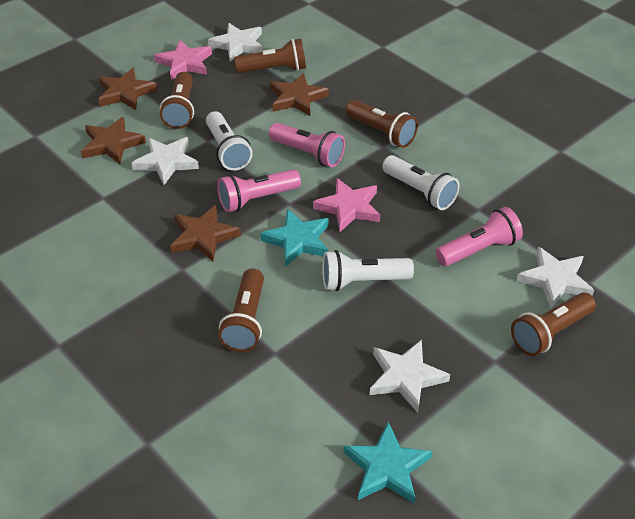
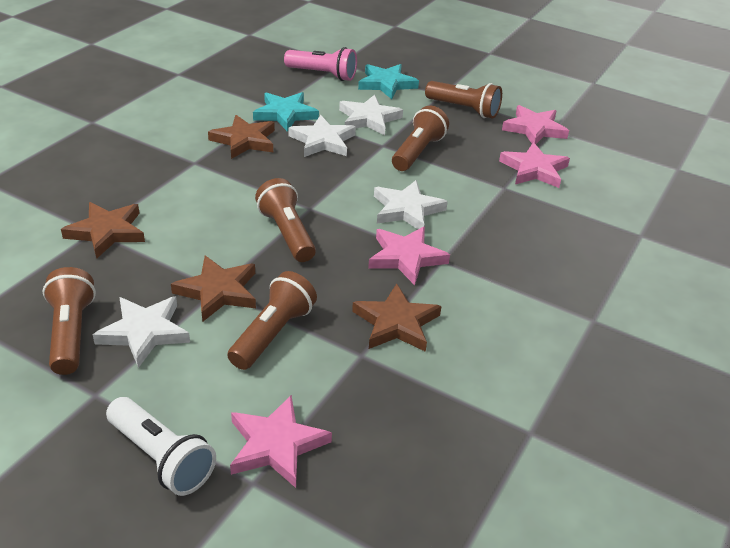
pink flashlight: [217,169,301,212] [269,123,345,167] [436,207,523,266] = 3 -> [284,47,357,81] = 1
pink star: [154,40,212,80] [313,178,380,232] = 2 -> [230,395,332,488] [368,227,450,285] [499,142,570,188] [502,105,569,144] = 4
white flashlight: [206,111,253,171] [322,250,414,291] [382,155,459,210] = 3 -> [106,397,216,496] = 1

